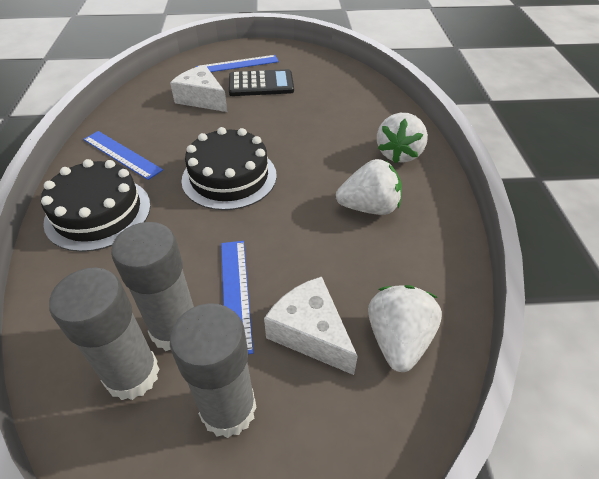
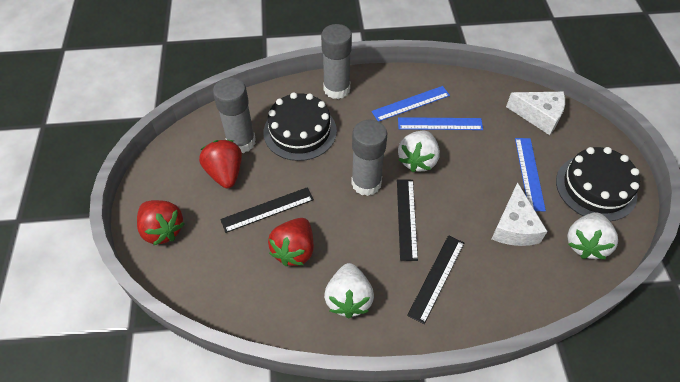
black calculator: [229,69,294,96] = 1 -> none = 0
black ruler: none = 0 -> [220,187,314,233] [397,179,418,261] [407,235,464,324] = 3
red strawberry: none = 0 -> [137,200,185,246] [199,140,242,188] [268,218,314,266] = 3

